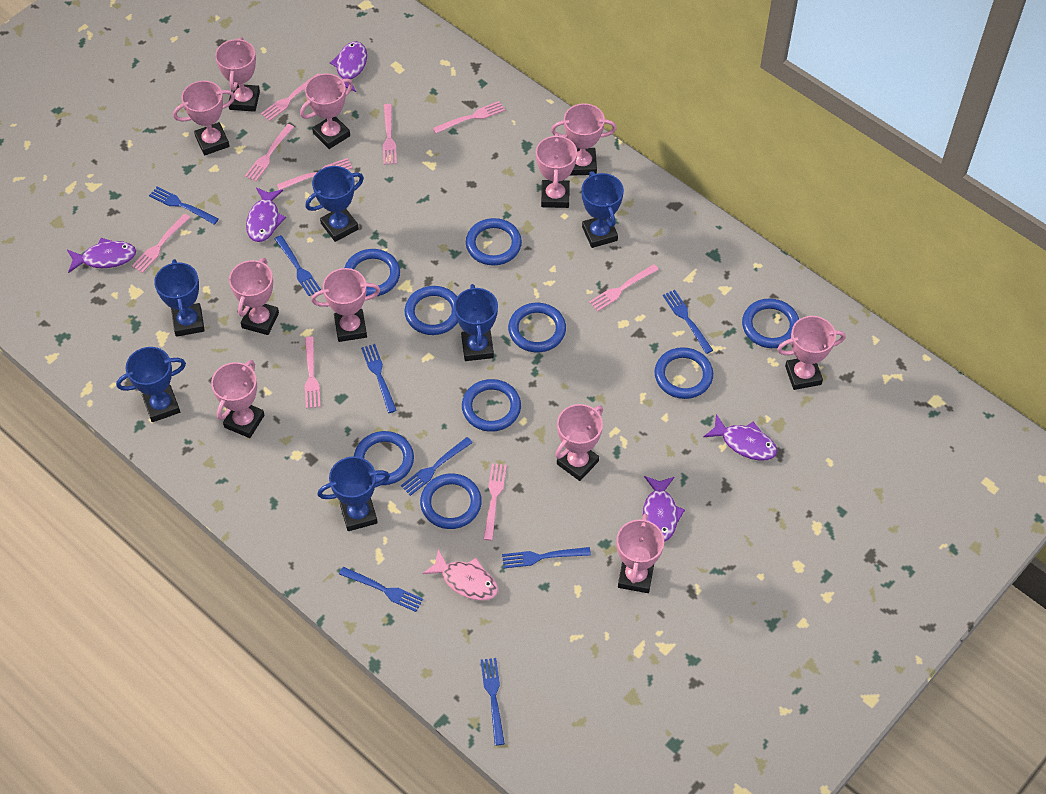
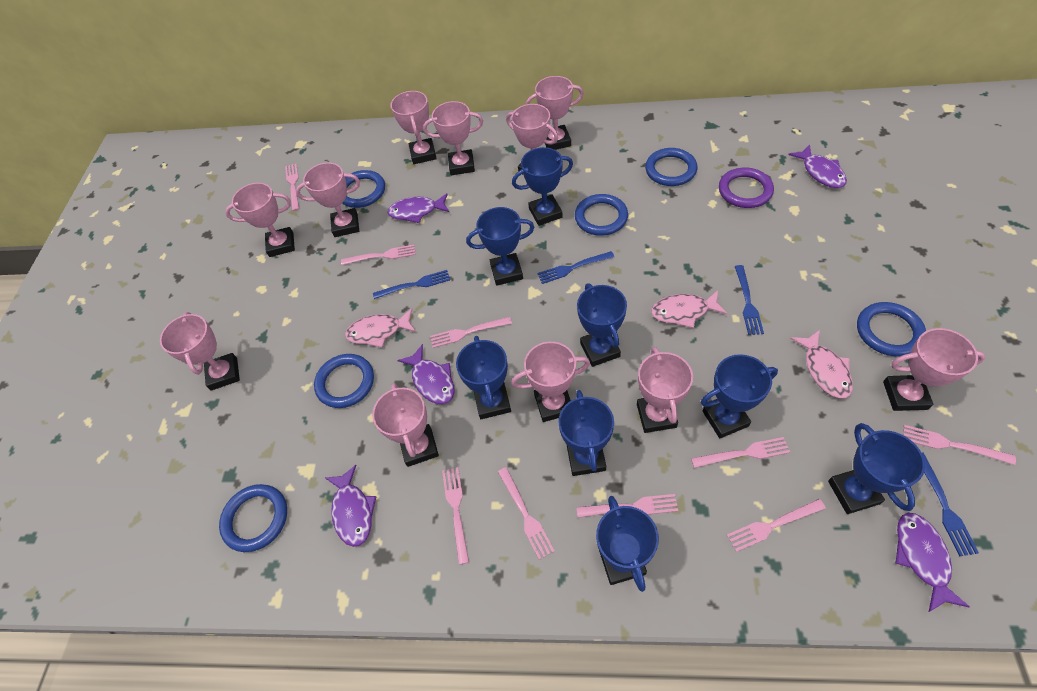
blue fork: [149,187,219,225] [275,235,321,296] [339,567,423,612] [361,344,397,413] [401,437,473,496] [481,658,505,746] [502,547,591,568] [663,290,713,354] = 8 -> [373,270,450,299] [537,251,614,284] [735,265,764,335] [922,453,979,556] = 4
blue ring: [345,249,400,296] [354,431,414,485] [404,286,458,335] [420,473,482,529] [462,379,521,432] [466,218,522,265] [508,303,566,352] [654,347,713,399] [742,299,799,348] = 9 -> [219,484,287,552] [314,354,374,408] [342,170,385,208] [575,194,628,236] [645,148,697,186] [857,302,926,357] = 6
blue trophy: [116,347,186,422] [154,259,205,337] [305,166,364,242] [317,457,390,531] [454,284,498,361] [582,171,624,248] = 6 -> [456,336,511,419] [466,207,534,286] [512,147,573,226] [558,390,614,476] [577,283,627,367] [596,496,659,592] [701,354,778,438] [828,423,925,514] = 8
pink fish: [422,549,498,600] = 1 -> [345,309,416,347] [651,290,727,328] [790,330,853,398] = 3
purple ring: none = 0 -> [719,167,774,208] = 1

